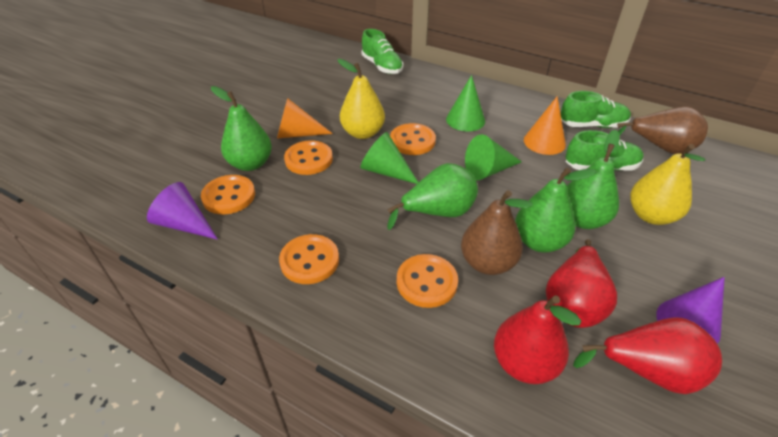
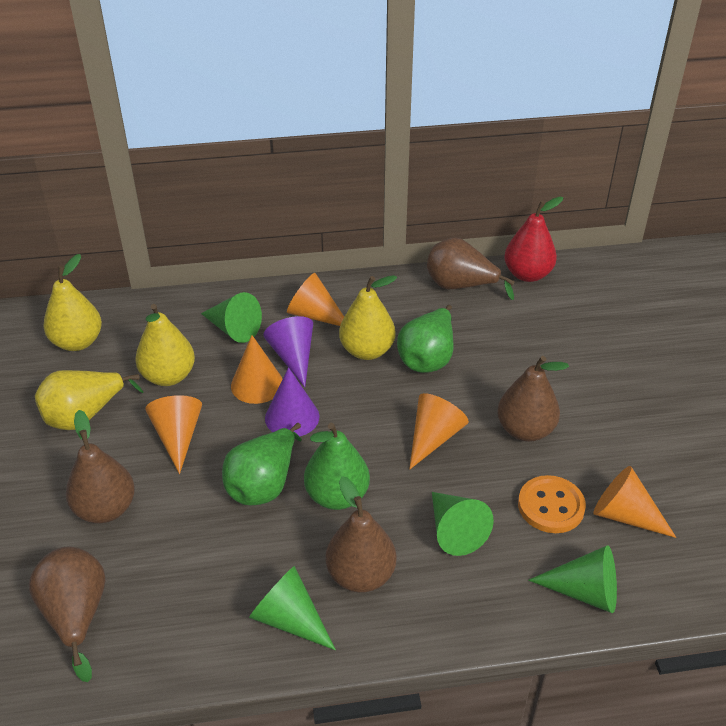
brown pear: [461,190,533,275] [617,106,708,154] = 2 -> [29,547,106,682] [66,410,135,523] [325,476,396,593] [427,238,515,300] [497,356,569,442] = 5
green cone: [360,132,419,184] [446,75,485,132] [465,134,522,180] = 3 -> [201,292,262,343] [249,566,336,650] [432,492,494,556] [528,545,617,613] = 4
green pear: [211,86,272,171] [387,163,478,230] [515,167,597,253] [567,130,620,229] = 4 -> [222,423,302,506] [304,423,370,510] [397,305,454,373] = 3
green shoe: [362,29,403,74] [561,91,631,128] [566,130,644,171] = 3 -> none = 0
orange button: [201,175,255,214] [279,234,339,284] [284,140,333,175] [390,123,436,155] [397,254,458,308] = 5 -> [518,475,586,533] = 1
orange cone: [277,98,333,139] [524,96,566,155] = 2 -> [145,395,202,474] [231,335,282,404] [287,273,344,326] [409,393,469,469] [593,466,677,538] = 5
red pear: [494,296,581,384] [546,239,617,328] [573,317,722,394] = 3 -> [504,197,563,282] = 1
yellow pear: [337,59,385,139] [630,144,706,225] = 2 -> [35,370,143,430] [43,254,102,351] [135,304,195,386] [339,275,397,360] = 4

